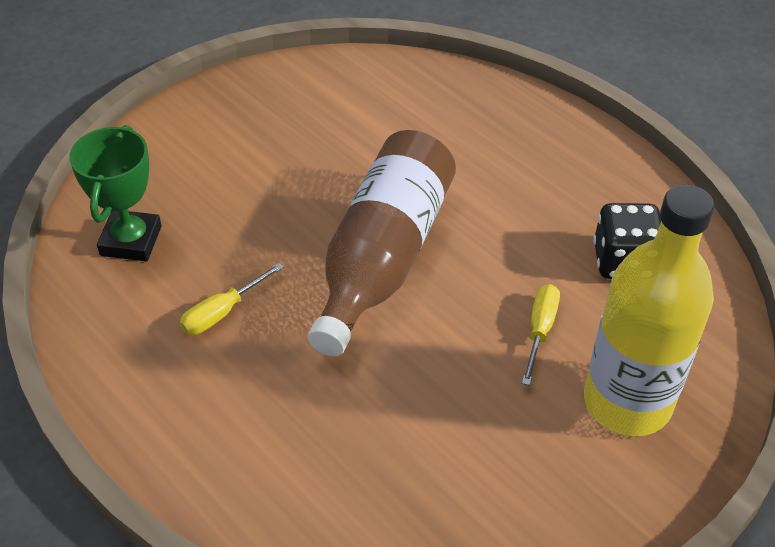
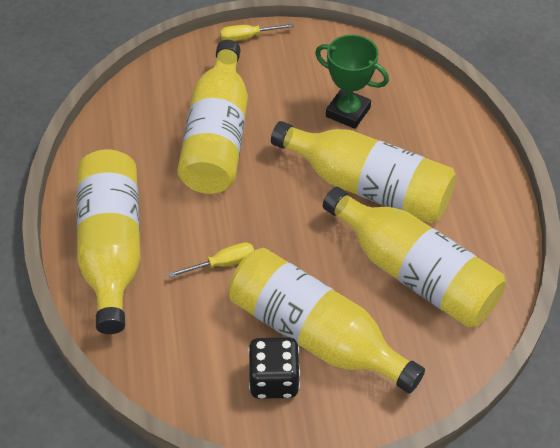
brown bottle: [308,130,456,356] = 1 -> none = 0
yellow bottle: [584,184,714,436] = 1 -> [77,149,141,334] [177,40,248,194] [229,248,425,394] [271,121,456,224] [323,187,506,327] = 5

